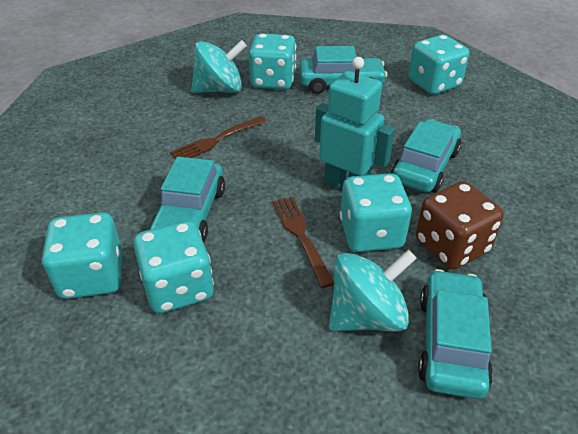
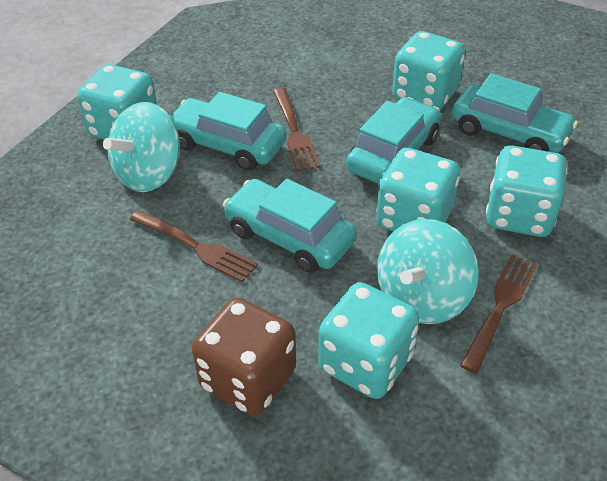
brown fork: [170,116,267,159] [272,197,334,288] = 2 -> [130,210,258,283] [273,88,320,171] [460,254,537,373] = 3
turquoise robot: [315,57,395,189] = 1 -> none = 0

